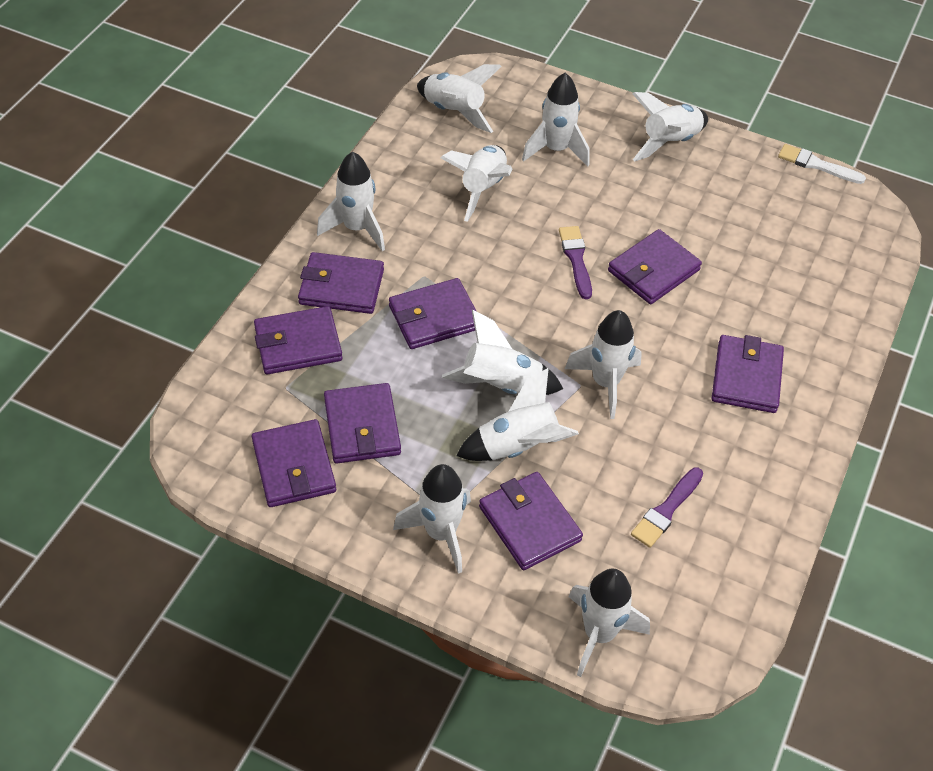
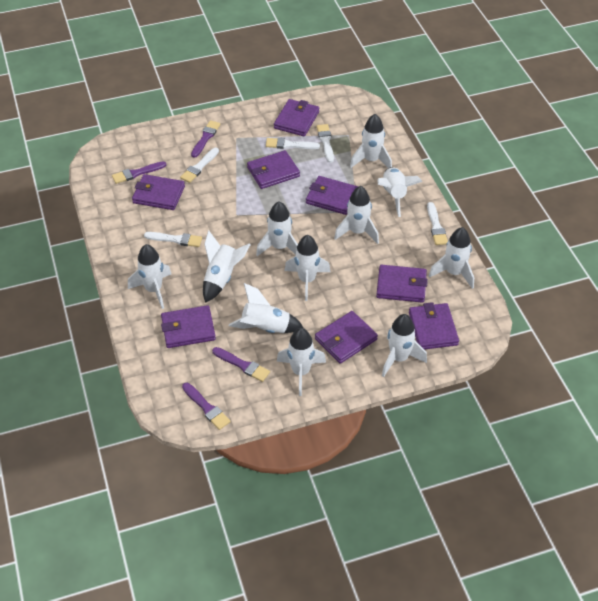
purple brush: [559,226,592,299] [631,468,703,548] = 2 -> [112,161,166,184] [182,383,231,430] [191,120,221,158] [212,347,270,382] = 4
white brush: [778,144,866,184] = 1 -> [144,232,202,247] [180,148,219,183] [266,138,320,149] [317,124,334,163] [427,202,448,245] = 5
white rocket: [317,152,385,251] [393,464,471,574] [417,64,502,133] [441,145,512,222] [442,310,563,395] [457,368,579,461] [522,73,590,166] [565,310,642,419] [568,569,650,677] [632,92,708,161] = 10 -> [128,244,171,309] [203,230,251,303] [229,283,304,333] [256,201,298,256] [277,328,326,396] [284,235,331,301] [334,186,379,244] [350,114,392,168] [377,167,422,217] [382,314,427,377] [429,227,474,289] = 11

